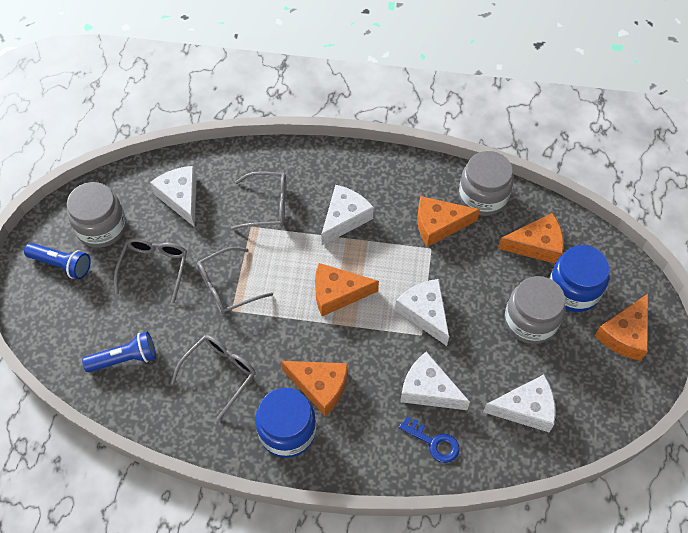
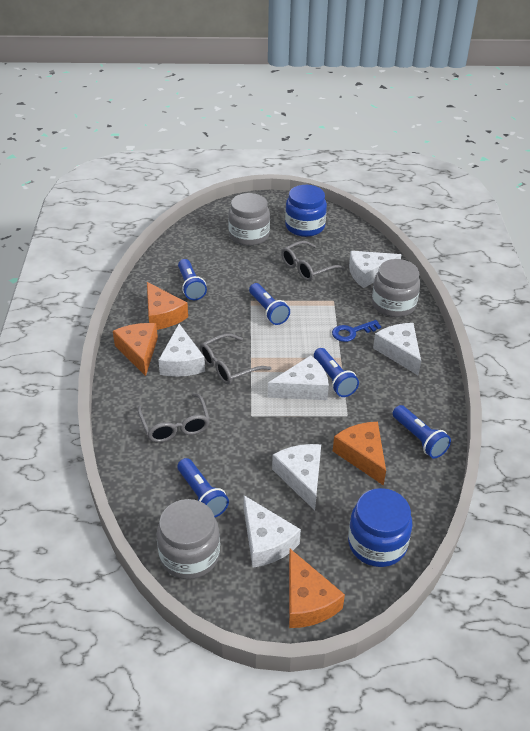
blue flashlight: [24,243,91,279] [82,332,156,372] = 2 -> [178,259,207,300] [178,458,229,517] [249,283,290,325] [314,348,359,397] [393,405,451,459] = 5
grey glasses: [114,238,187,303] [171,335,256,420] [197,247,273,314] [231,171,286,230] = 4 -> [137,393,210,443] [200,333,271,384] [281,241,345,281] = 3
orange cheese: [281,361,348,416] [315,263,379,316] [418,196,480,247] [498,213,564,264] [595,294,648,361] = 5 -> [113,323,158,376] [147,282,188,330] [289,549,345,628] [333,422,386,486] = 4
white cheese: [150,166,197,227] [321,185,374,245] [395,279,449,346] [400,352,470,410] [483,375,556,432] = 5 -> [158,324,205,377] [244,495,301,568] [268,355,329,400] [272,444,321,510] [349,251,401,288] [373,323,421,375] = 6

